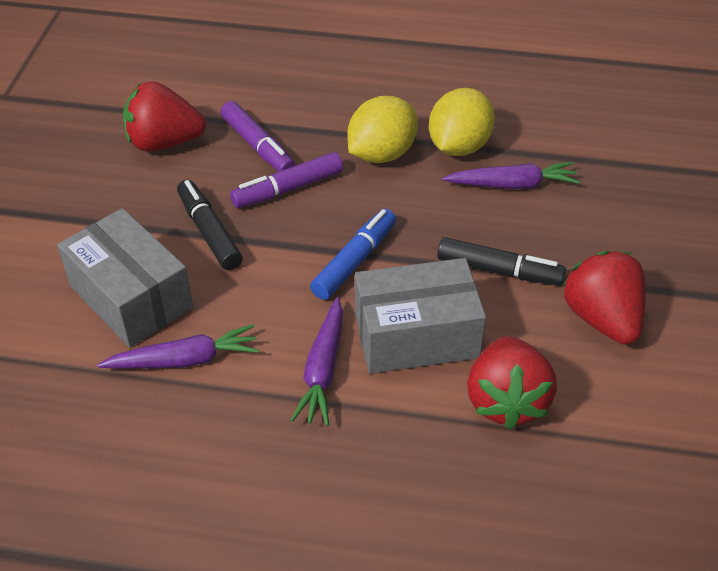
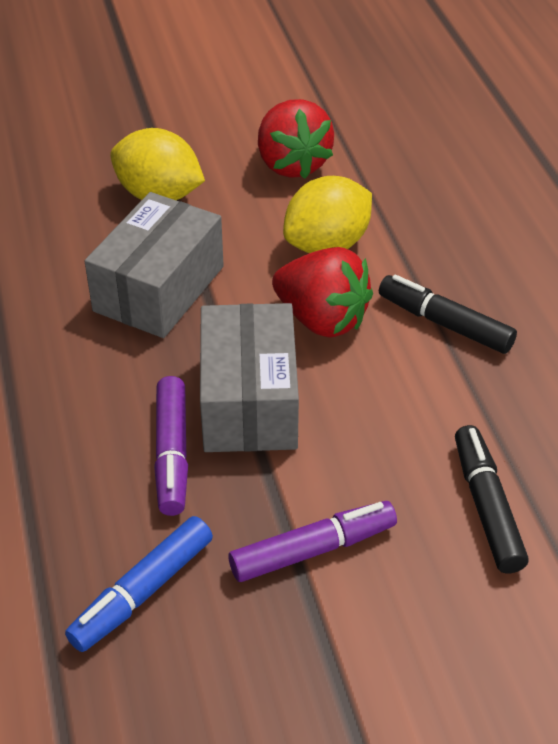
purple carrot: [97,324,259,369] [291,297,343,426] [442,162,580,189] = 3 -> none = 0
red strawberry: [123,81,206,152] [467,336,557,430] [563,251,646,345] = 3 -> [258,99,334,179] [272,247,373,338] = 2

